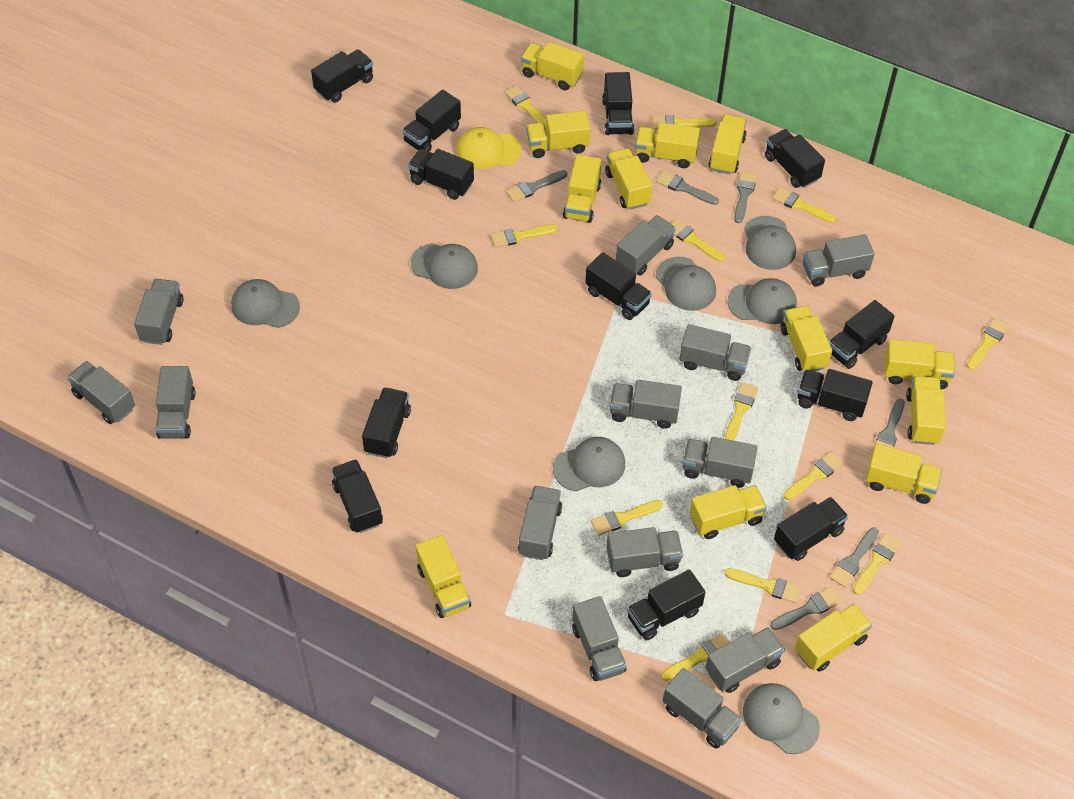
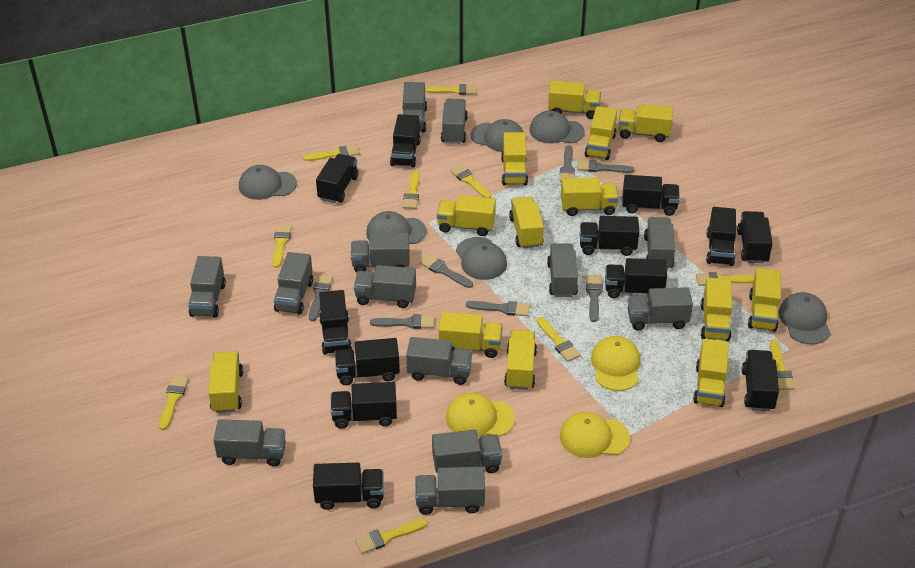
grey brush: [506,170,567,202] [656,170,719,205] [734,171,757,223] [770,587,842,630] [830,528,879,587] [872,398,905,453] = 6 -> [309,274,333,321] [370,314,434,329] [420,254,473,288] [466,301,530,316] [560,145,575,182] [577,160,634,173] [586,275,603,322] = 7
grey cap: [231,279,300,328] [411,243,478,289] [553,437,625,492] [656,257,716,311] [728,278,797,324] [743,683,820,754] [744,216,796,270] = 7 -> [239,165,297,200] [366,211,427,244] [456,237,507,280] [471,119,524,152] [529,111,585,143] [778,292,831,344] = 6
yellow brush: [491,224,558,248] [505,85,546,128] [591,500,663,536] [652,115,716,129] [662,633,730,681] [671,219,725,262] [725,382,758,441] [725,568,802,603] [772,187,836,223] [783,451,844,500] [853,533,901,595] [967,318,1010,370] = 12 -> [159,376,189,430] [272,224,292,268] [303,145,360,161] [355,518,428,554] [402,170,420,209] [425,84,477,95] [450,164,492,198] [536,317,581,362] [696,272,755,286] [770,339,795,390] = 10
yellow cap: [456,127,522,169] = 1 -> [446,393,515,437] [560,412,630,458] [591,336,641,391] = 3

